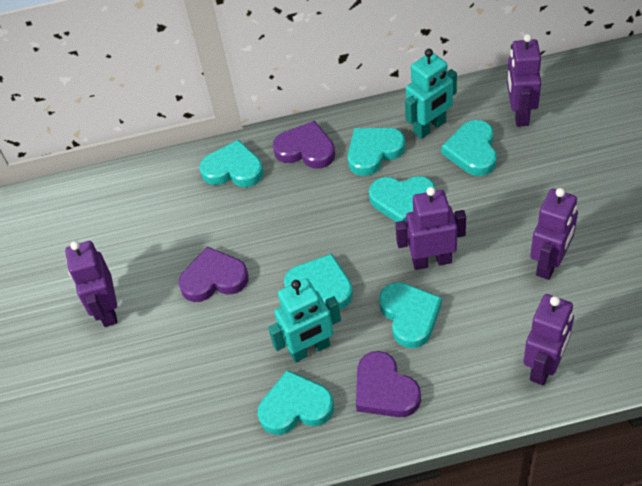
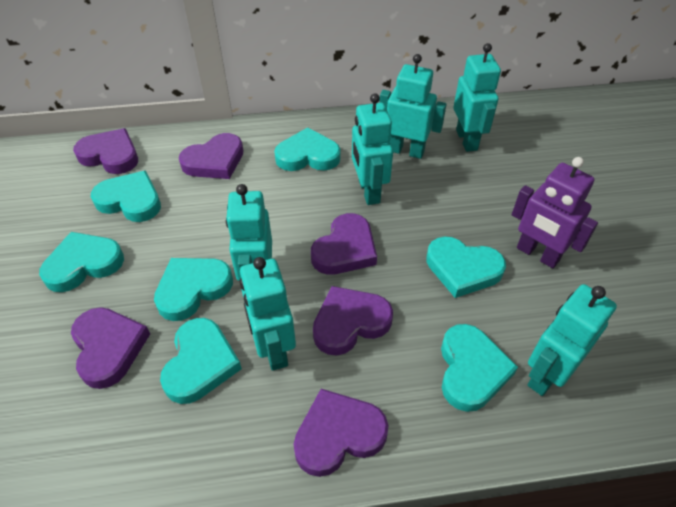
purple heart: [179,247,249,302] [273,121,335,169] [356,351,421,417] = 3 -> [71,307,150,389] [73,128,138,174] [179,133,244,179] [293,389,388,477] [311,213,377,275] [313,286,393,356] = 6
purple robot: [65,241,118,327] [395,187,466,270] [507,34,541,127] [523,294,574,385] [530,188,578,280] = 5 -> [512,157,598,268] = 1
turquoise robot: [268,278,341,362] [405,49,457,139] = 2 -> [226,184,272,281] [239,257,296,371] [352,93,393,205] [379,54,447,159] [453,43,501,152] [528,284,617,396] = 6

